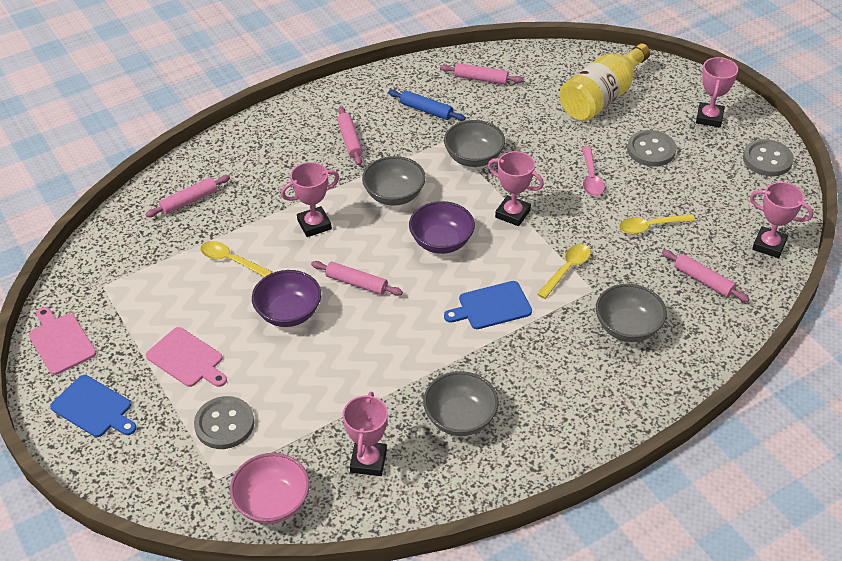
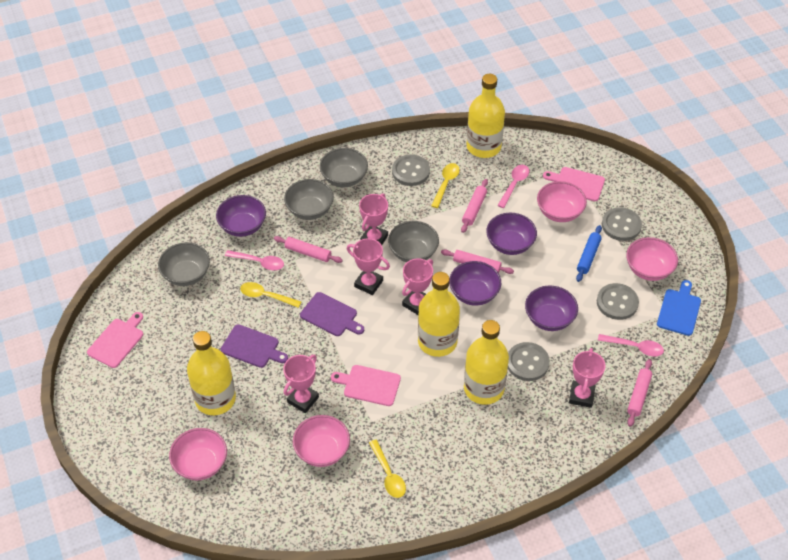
blue cutting board: [50,375,137,437] [444,281,532,329] = 2 -> [657,280,701,336] = 1
grey button: [194,396,254,449] [627,130,676,167] [743,139,794,176] = 3 -> [392,154,430,186] [508,342,550,381] [597,283,639,320] [602,207,642,241] = 4
pink bowl: [230,453,310,524] = 1 -> [169,428,227,480] [293,415,350,467] [537,181,587,222] [626,237,678,281] = 4
pink cutting board: [29,307,96,375] [146,327,227,387] = 2 -> [87,312,143,368] [331,365,401,406] [543,167,605,201] = 3
pink rolling pin: [145,175,230,217] [311,261,403,296] [337,106,363,166] [440,63,523,84] [662,250,750,302] = 5 -> [274,236,343,263] [441,249,514,274] [461,179,488,233] [627,359,652,427] = 4
pink spoon: [582,146,605,196] = 1 -> [225,250,284,270] [497,165,529,208] [598,334,664,357] = 3
purple bowl: [252,270,321,327] [409,201,475,254] = 2 -> [216,195,266,237] [449,261,501,306] [486,213,537,255] [525,285,578,331] = 4
purple cutting board: none = 0 -> [221,324,288,368] [300,292,364,336] = 2
yellow bottle: [560,43,650,121] = 1 -> [187,331,236,415] [418,272,460,357] [464,320,509,405] [466,74,505,158] = 4

